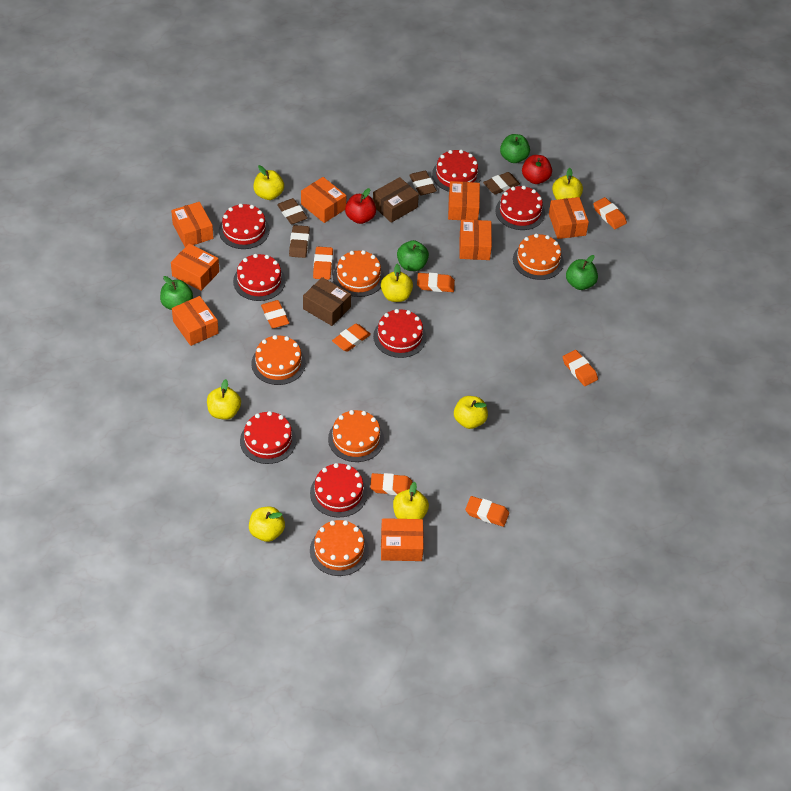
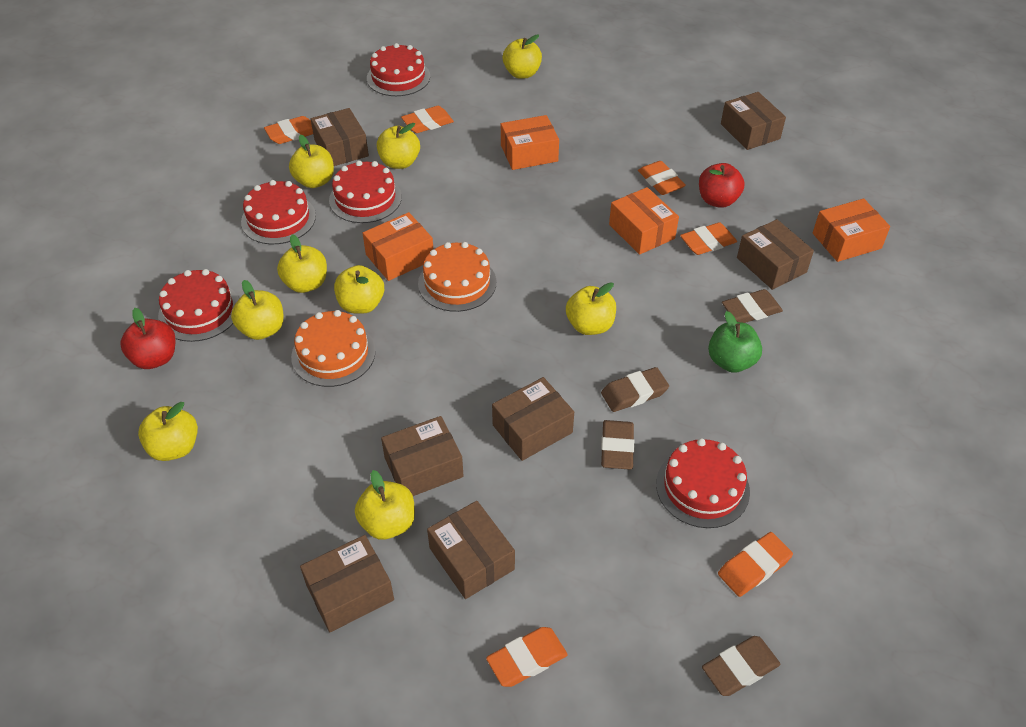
brown box: [303,277,351,326] [373,177,419,223] = 2 -> [300,535,394,632] [311,108,369,166] [381,416,464,496] [427,501,515,599] [492,377,574,461] [721,92,786,150] [737,219,814,290] = 7
green apple: [160,276,193,310] [397,240,429,271] [500,134,530,163] [566,255,598,290] = 4 -> [708,311,762,373] = 1
orange box: [171,202,214,247] [171,244,219,291] [172,296,219,346] [301,177,346,223] [381,518,424,561] [448,181,480,220] [460,219,492,260] [549,197,589,239] = 8 -> [362,212,434,281] [501,115,559,170] [609,187,679,255] [813,198,890,262] = 4
orange cake: [251,335,306,385] [310,520,369,576] [328,410,384,462] [333,250,385,297] [513,234,564,280] = 5 -> [291,310,376,387] [418,242,496,312] = 2
orange eraser: [261,300,289,328] [313,247,333,280] [332,324,371,352] [370,473,412,495] [417,273,455,292] [465,496,509,527] [563,350,598,386] [593,197,627,229] = 8 -> [264,116,313,144] [401,106,454,133] [486,627,568,687] [638,161,686,195] [680,222,737,255] [718,532,793,597] = 6
red cake: [219,204,270,249] [233,254,285,301] [240,411,296,464] [310,463,368,518] [373,309,427,358] [432,150,481,192] [495,186,545,230] = 7 -> [158,269,239,342] [241,180,316,244] [329,160,402,223] [367,43,430,96] [656,438,750,528] = 5
yellow apple: [207,379,241,420] [249,507,285,542] [254,165,284,200] [381,264,413,302] [393,482,429,519] [454,396,488,429] [552,168,583,200] = 7 -> [138,402,198,461] [231,280,284,340] [277,234,327,293] [289,135,334,188] [334,265,384,314] [355,470,415,540] [377,123,420,169] [503,34,542,79] [566,282,616,335] = 9

